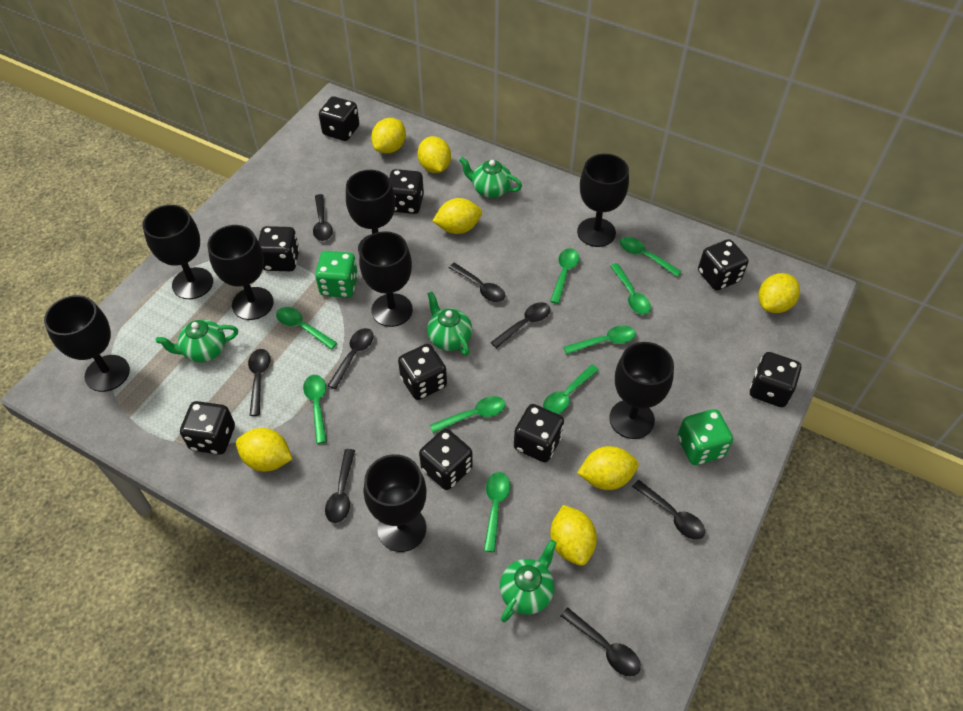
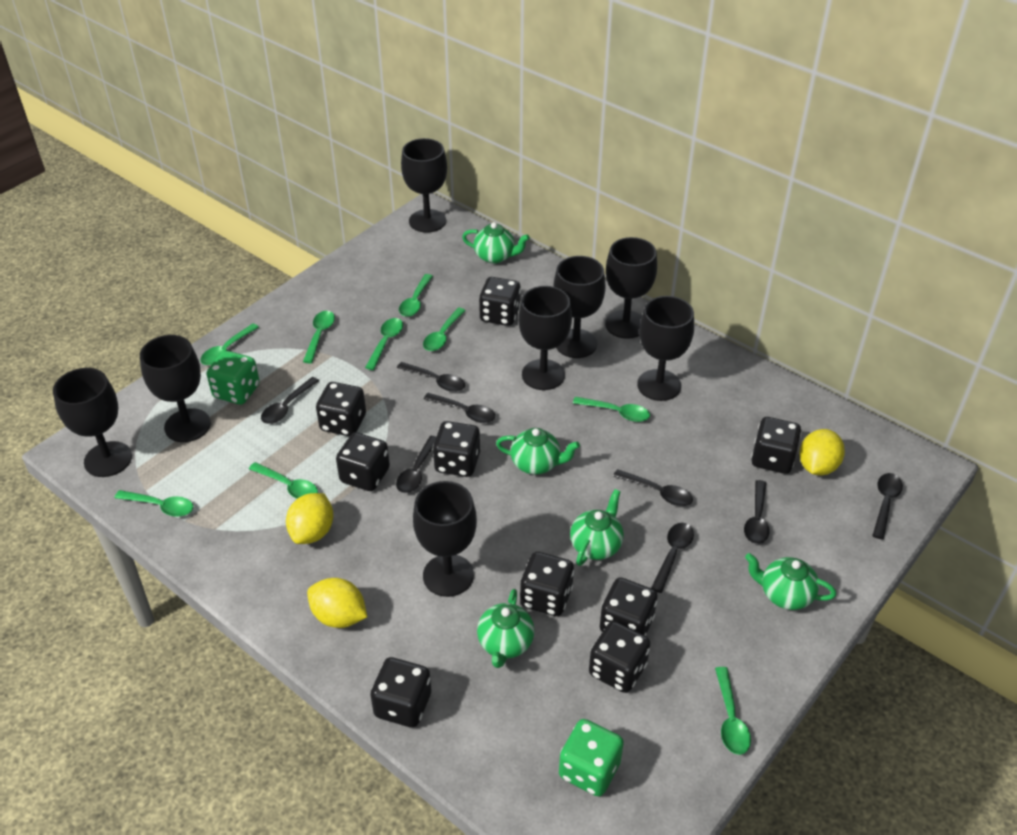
green teapot: [156,319,238,362] [427,291,472,355] [459,157,522,198] [500,540,557,622] = 4 -> [462,222,530,264] [477,589,535,668] [496,428,580,475] [570,489,624,566] [745,553,836,610] = 5
yellow lemon: [236,428,292,472] [371,118,406,153] [418,136,451,173] [433,198,482,234] [550,505,597,566] [577,446,639,490] [758,273,800,313] = 7 -> [286,493,333,544] [307,578,367,628] [800,429,845,476] = 3

